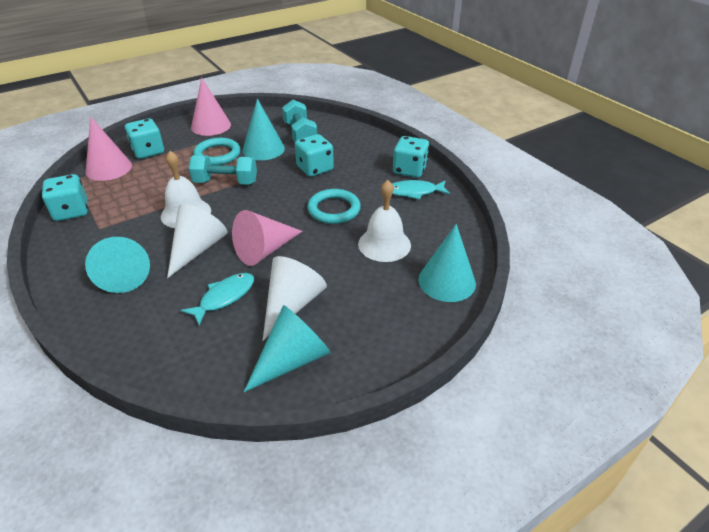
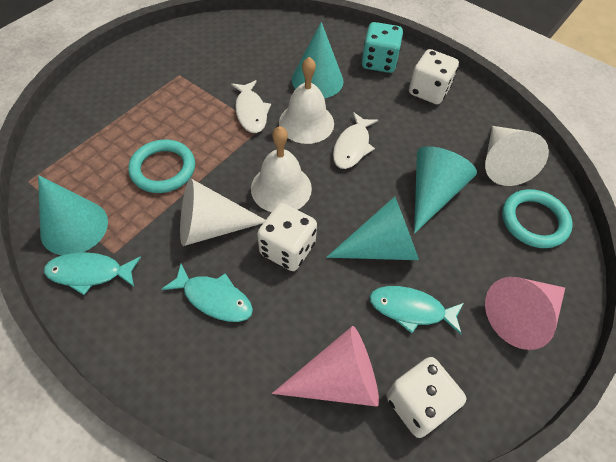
pink cone: [85,117,132,181] [191,77,231,136] [232,210,303,266] = 3 -> [272,326,379,407] [485,277,565,350] = 2
turquoise dice: [42,174,88,221] [125,118,164,159] [295,134,334,177] [393,136,429,178] = 4 -> [362,22,403,73] = 1
turquoise dumbbell: [189,155,257,185] [282,100,317,142] = 2 -> none = 0
turquoise fish: [181,273,254,325] [392,180,450,200] = 2 -> [44,252,141,295] [162,264,253,322] [369,286,464,335] = 3
white dice: none = 0 -> [257,203,317,271] [386,357,466,438] [409,49,459,104] = 3
white fish: none = 0 -> [231,80,271,133] [333,112,378,169] = 2

